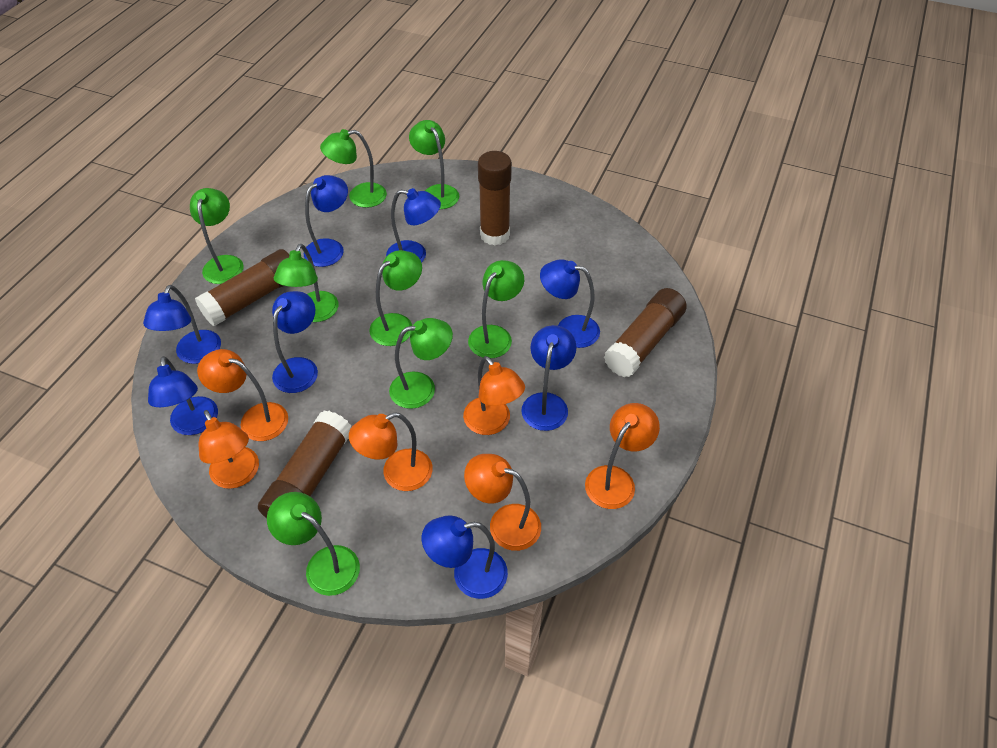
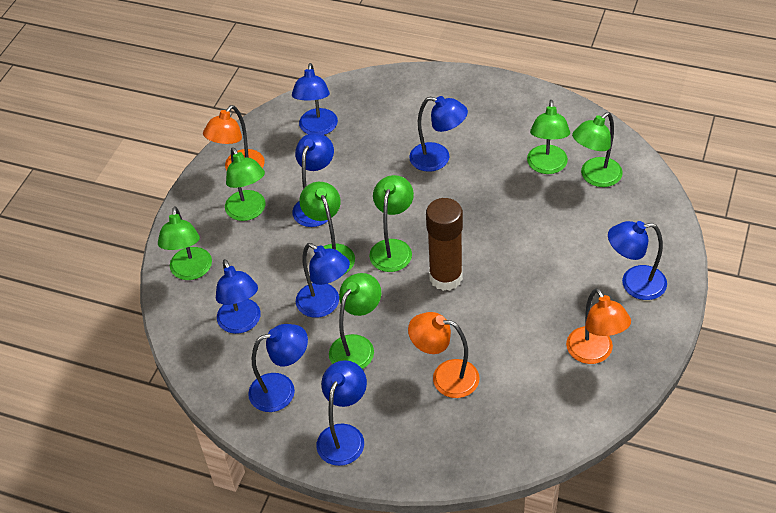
brown glue stick: [195,249,289,326] [258,410,351,518] [478,151,512,246] [604,288,687,377] = 4 -> [426,198,463,291] = 1
green lamp: [190,188,244,284] [267,492,360,596] [274,244,339,322] [320,129,387,208] [369,250,422,346] [389,318,453,409] [409,120,459,209] [468,260,524,358] = 8 -> [158,206,212,280] [225,147,266,221] [299,182,355,274] [329,273,381,369] [369,175,414,272] [527,100,570,174] [572,112,623,187] = 7
orange lamp: [197,349,288,441] [199,410,259,489] [349,412,433,491] [463,356,525,435] [464,454,541,551] [585,403,660,509] = 6 -> [203,105,265,170] [408,312,480,398] [566,288,631,364] = 3

